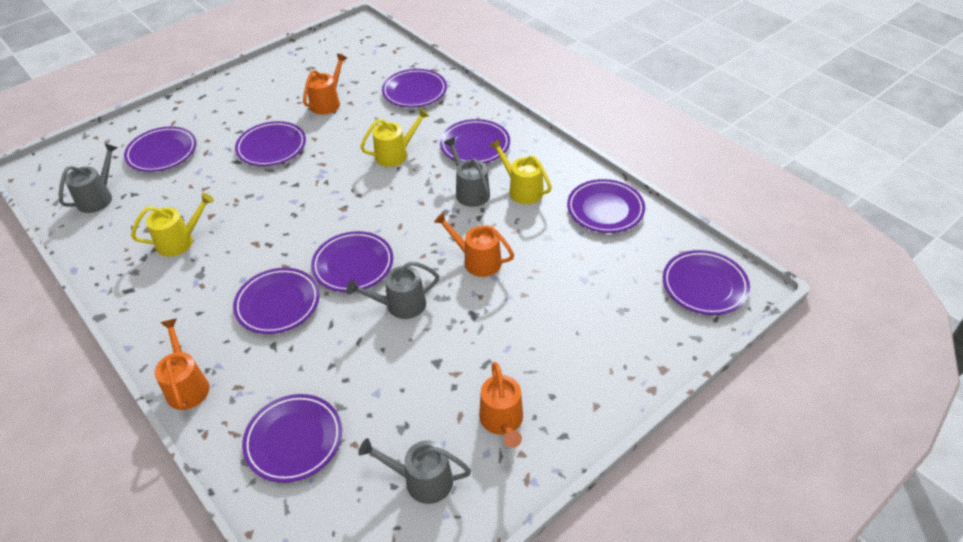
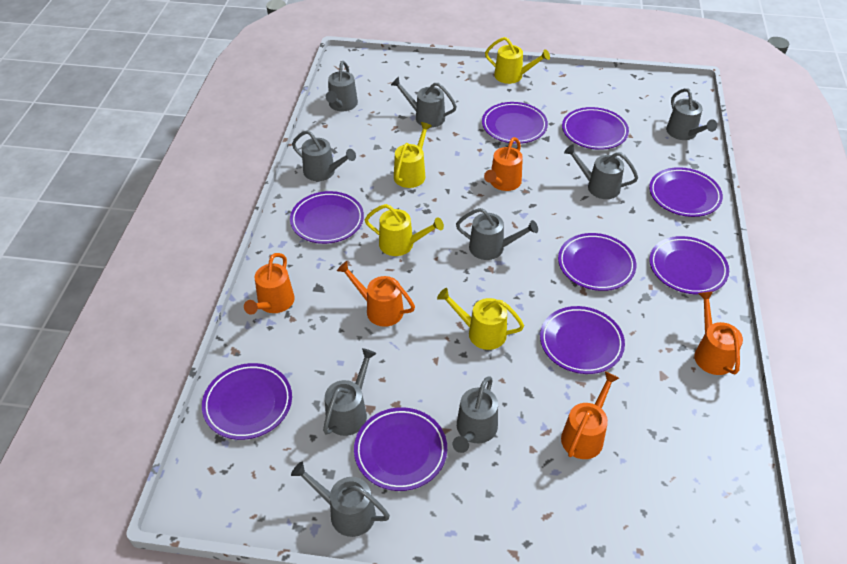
grey watering can: [59,143,118,213] [347,261,439,319] [358,438,471,504] [444,137,490,207] = 4 -> [291,462,390,537] [292,130,356,181] [323,348,377,436] [326,61,358,111] [391,77,457,128] [453,376,498,453] [456,208,538,260] [564,144,638,199] [666,88,717,140] = 9
orange watering can: [154,319,209,410] [303,53,347,115] [434,212,514,277] [479,362,523,448] = 4 -> [244,253,295,315] [337,261,415,327] [484,137,523,191] [561,371,619,459] [694,291,743,375] = 5
yellow watering can: [131,193,214,257] [360,108,430,167] [489,139,552,204] = 3 -> [365,204,444,256] [394,122,432,188] [437,288,524,350] [485,37,550,84] = 4

